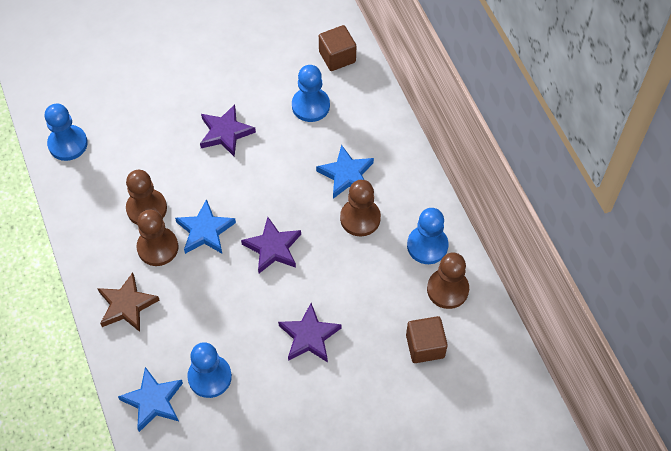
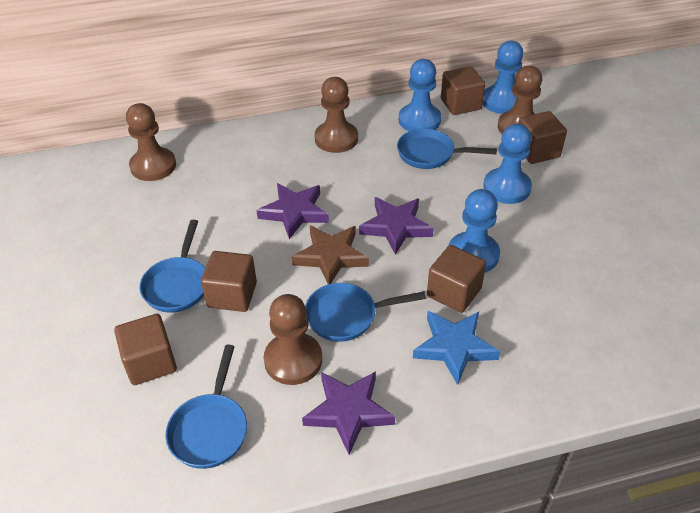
blue pan: none = 0 -> [140,220,205,312] [165,345,247,469] [305,283,426,342] [397,129,497,169] = 4
blue star: [118,367,183,432] [175,199,236,254] [316,145,374,199] = 3 -> [413,311,500,385] = 1
brown cube: [319,25,356,71] [406,316,448,363] = 2 -> [114,314,177,385] [201,251,257,312] [427,245,486,313] [441,67,485,115] [519,111,567,164] = 5

